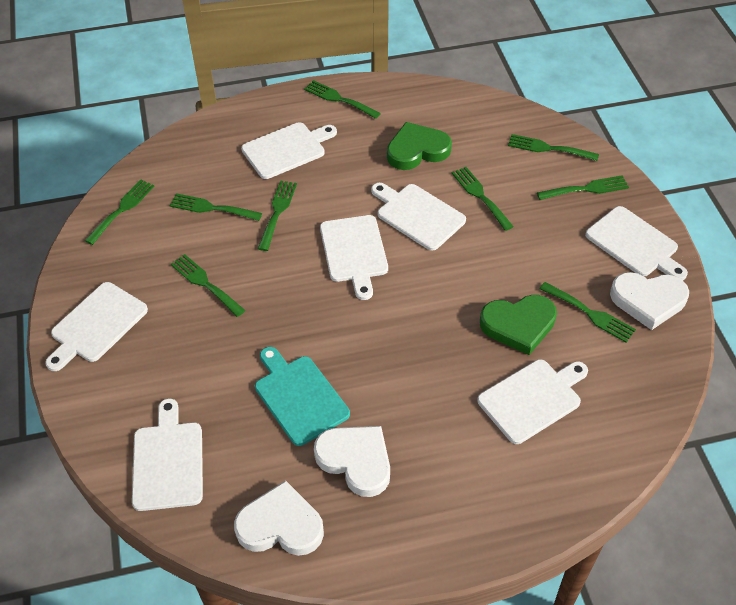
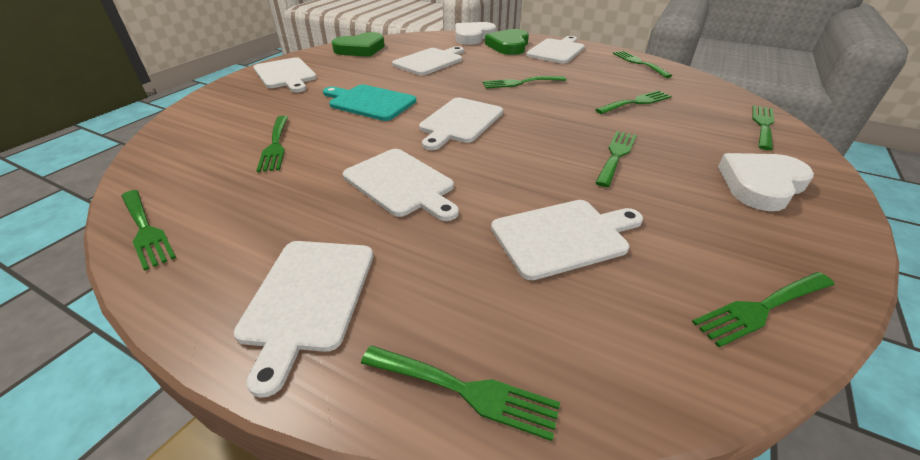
white heart: [234,480,324,556] [314,426,390,497] [610,272,689,330] = 3 -> [455,22,496,45] [718,153,814,211] = 2

